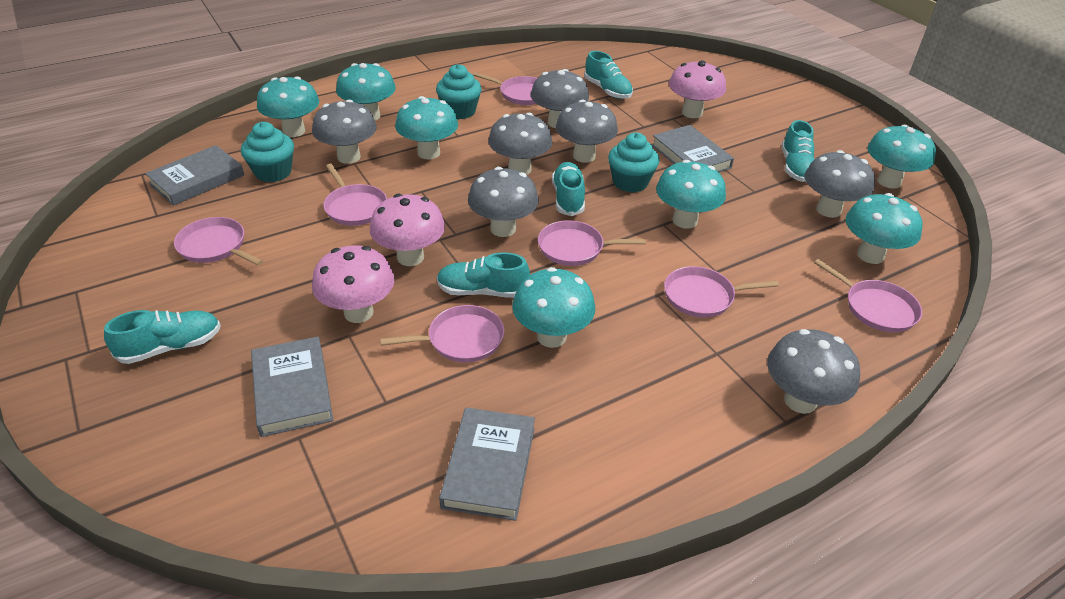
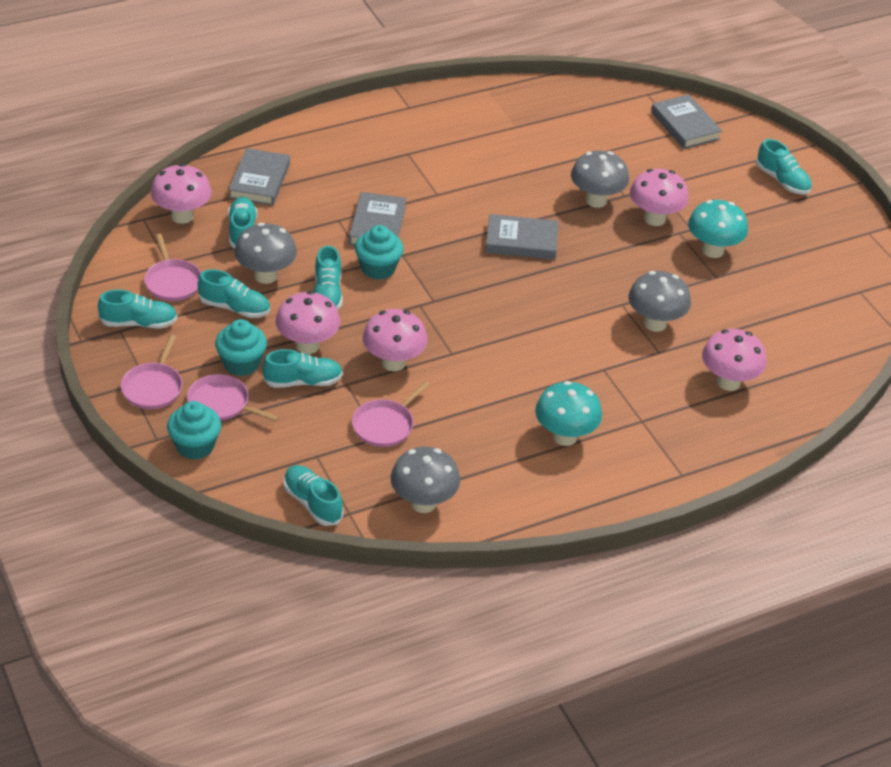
grey mushroom: [312,100,377,164] [468,167,539,237] [488,113,552,175] [531,69,589,128] [556,100,618,163] [767,329,860,414] [805,150,875,218] = 7 -> [234,223,297,284] [391,447,460,513] [571,151,629,208] [629,271,691,332] = 4
pink mushroom: [312,245,395,323] [370,194,445,266] [669,60,726,118] = 3 -> [151,164,211,224] [276,291,340,354] [363,309,427,371] [630,169,689,226] [702,329,767,391] = 5
pink pan: [174,217,263,266] [323,164,387,226] [380,305,504,362] [473,72,537,105] [538,220,646,266] [664,266,779,318] [814,259,922,332] = 7 -> [121,335,183,409] [144,234,201,301] [187,374,279,422] [352,381,430,447] = 4
turquoise mushroom: [257,76,319,137] [336,63,396,121] [395,96,458,159] [512,267,595,348] [656,160,726,229] [846,193,923,264] [867,124,936,189] = 7 -> [535,381,602,446] [688,200,748,258] = 2
turquoise shoe: [104,310,221,364] [437,252,530,298] [552,162,585,216] [584,51,633,99] [782,120,814,182] = 5 -> [98,289,178,328] [198,269,270,318] [228,197,257,248] [263,349,343,388] [284,465,343,526] [313,245,343,310] [756,139,812,195] = 7

